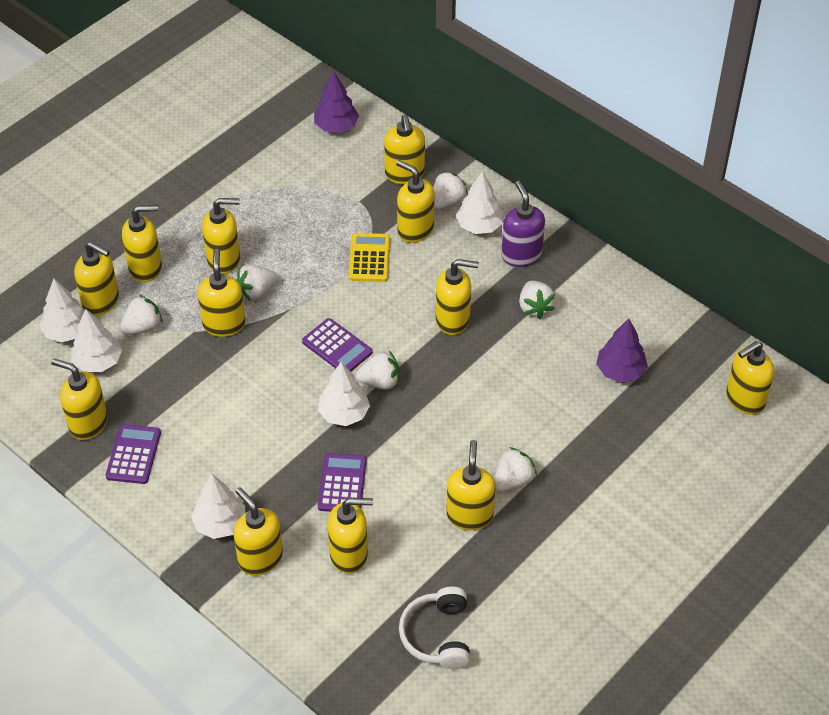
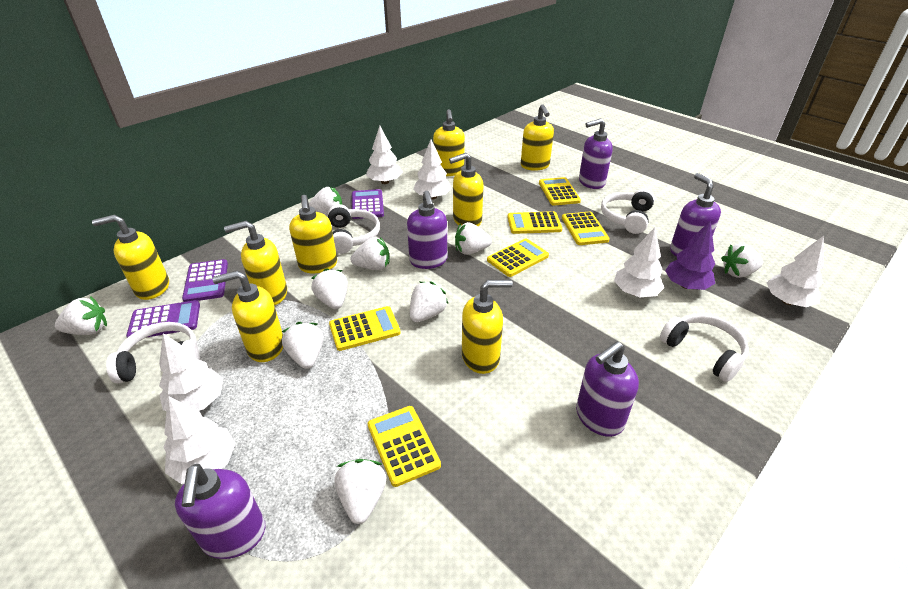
purple soap dispenser: [501,181,545,267] = 1 -> [175,464,266,559] [407,191,447,269] [576,341,639,437] [579,119,613,189] [670,173,721,256] = 5
purple tree: [314,71,359,133] [596,318,648,383] = 2 -> [665,220,715,290] = 1
white headphones: [399,587,470,669] = 1 -> [106,322,200,384] [328,204,380,254] [601,189,655,234] [660,314,749,382] = 4
white strawberry: [120,295,163,335] [236,264,278,301] [356,351,400,390] [433,171,468,210] [494,447,537,492] [519,281,555,319] = 6 -> [55,297,107,335] [282,322,323,369] [309,187,342,216] [311,268,348,309] [335,459,386,524] [350,237,390,270] [410,281,448,322] [455,222,492,255] [721,244,763,278] = 9
white tree: [39,279,85,342] [71,309,122,372] [191,474,245,539] [318,362,370,426] [456,171,503,234] = 5 -> [159,333,223,411] [164,396,235,484] [366,125,403,184] [413,140,452,199] [614,227,664,297] [766,236,824,307] = 6
yellow calculator: [349,233,390,282] = 1 -> [329,306,401,351] [368,406,441,487] [487,238,549,277] [507,211,562,234] [539,177,581,206] [562,212,610,245] = 6
yellow soap dispenser: [51,358,108,440] [74,242,119,316] [122,205,162,282] [198,249,246,337] [202,198,240,274] [234,487,283,576] [328,498,373,574] [384,114,425,184] [396,160,434,243] [436,259,479,335] [446,440,495,530] [726,341,774,415] = 12 -> [92,215,169,300] [212,270,283,362] [224,221,287,306] [289,195,337,273] [433,109,465,176] [449,153,483,226] [462,280,513,374] [521,104,554,171] = 8

